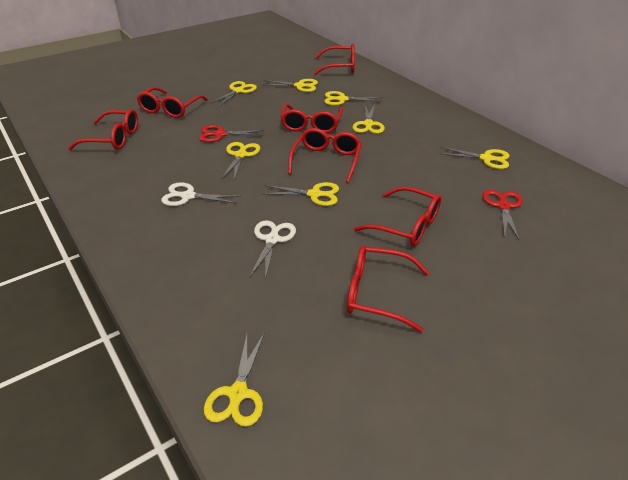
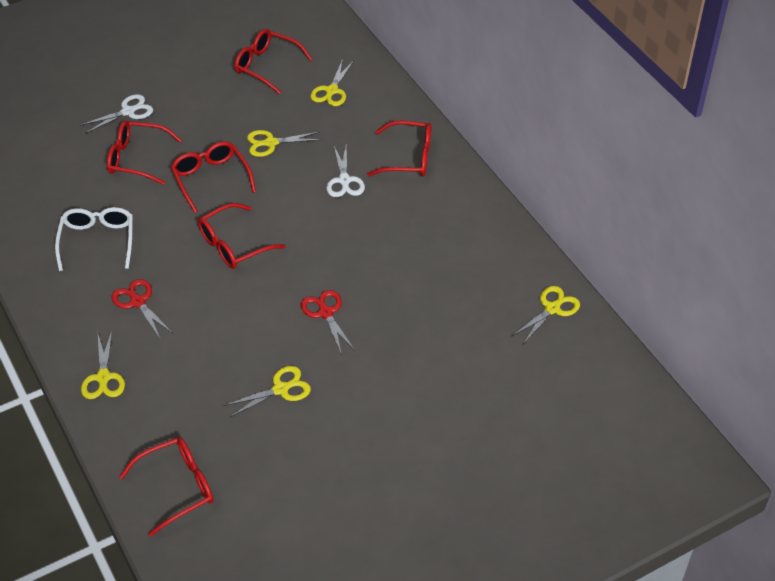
red glasses: [68,109,138,150] [137,87,208,118] [280,104,343,133] [288,128,362,183] [313,43,355,75] [347,245,430,332] [354,186,441,246] = 7 -> [107,121,182,185] [119,437,214,537] [171,141,256,213] [198,203,286,269] [234,29,313,94] [367,121,431,176] = 6
white glasses: none = 0 -> [55,207,133,271] = 1
yellow scissors: [204,332,265,427] [210,81,257,107] [222,142,260,180] [263,79,318,92] [263,182,339,206] [324,91,383,106] [352,104,385,134] [438,147,510,169] = 8 -> [81,331,125,399] [223,366,311,417] [247,130,322,157] [310,59,354,106] [511,286,580,344] = 5

